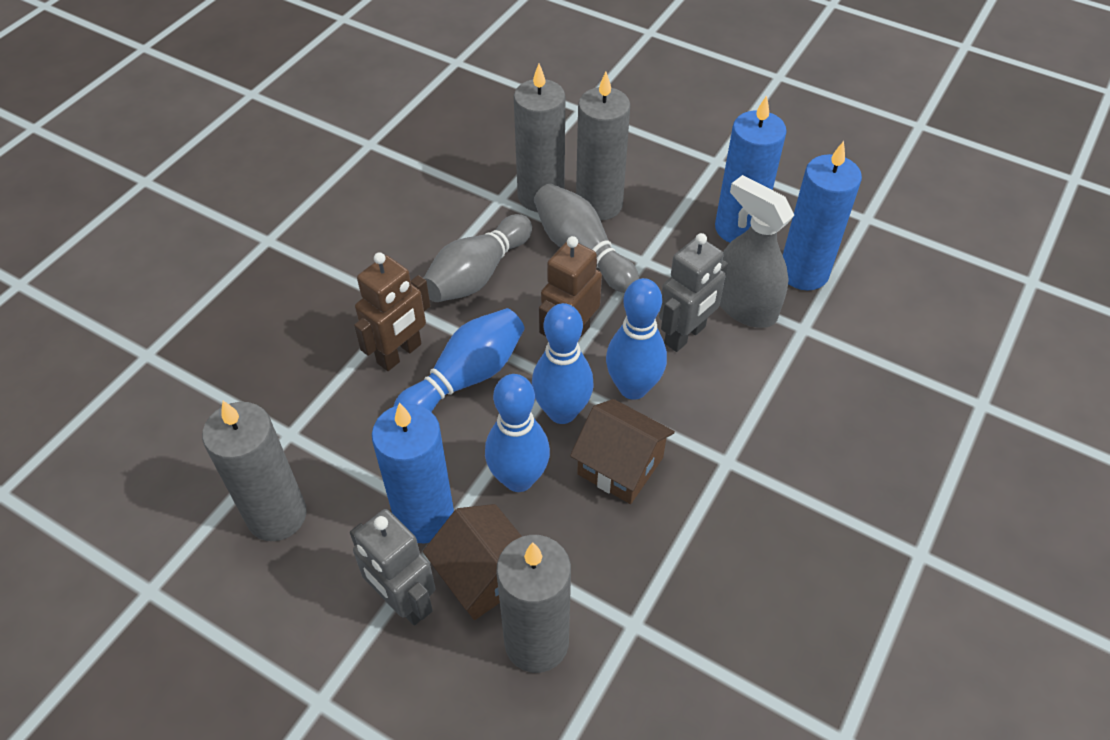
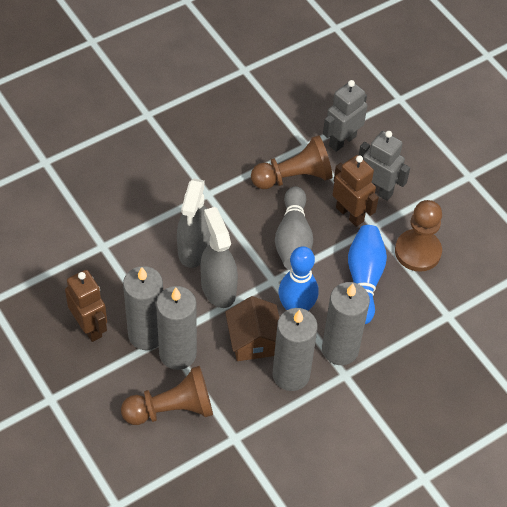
blue bowling pin: [393,308,525,412] [485,374,550,492] [532,303,594,424] [606,278,667,400] = 4 -> [278,246,318,311] [348,225,387,324] = 2
blue candle: [372,403,454,543] [715,95,787,243] [783,141,862,290] = 3 -> none = 0
brown house: [423,504,522,620] [570,399,675,504] = 2 -> [225,296,279,361] = 1
brown pawn: none = 0 -> [121,366,213,425] [251,135,332,189] [395,200,442,272] = 3
grey bowling pin: [424,214,532,302] [534,184,639,293] = 2 -> [275,186,313,270] = 1
grey spray bottle: [720,175,794,328] = 1 -> [177,179,211,268] [200,207,238,308] = 2

